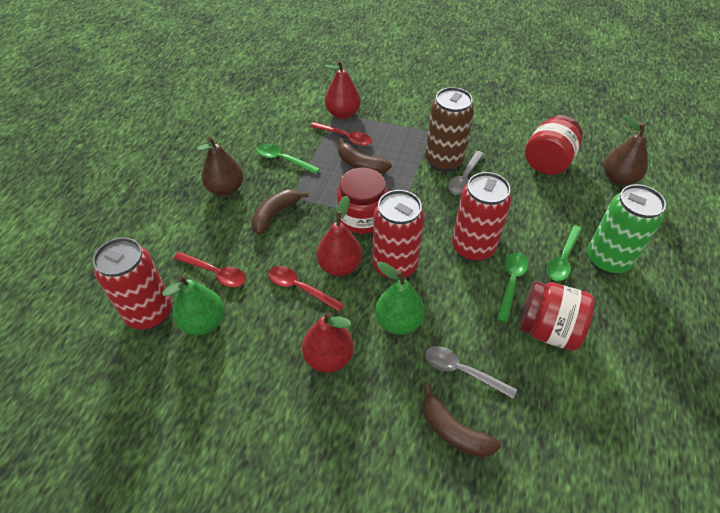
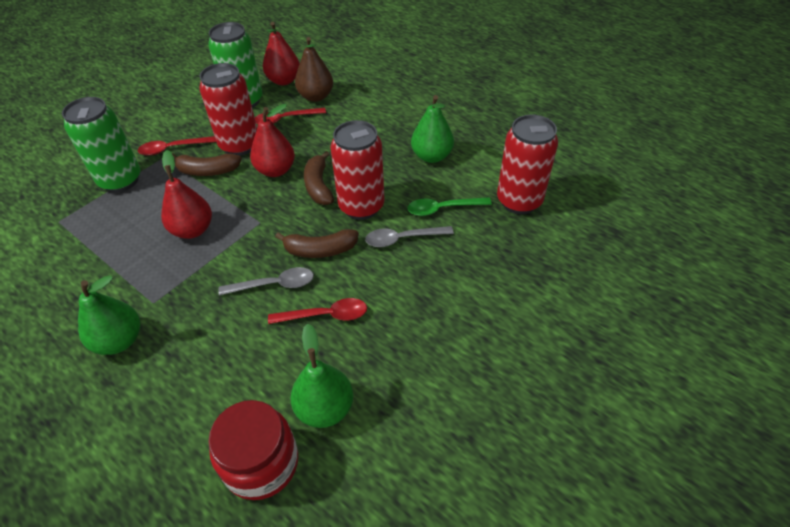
brown can: [425,87,474,172] = 1 -> none = 0
brown pear: [197,137,243,196] [604,115,648,186] = 2 -> [295,37,333,102] = 1
green can: [587,184,666,275] = 1 -> [62,97,140,193] [208,22,263,108] = 2
green pear: [162,275,224,335] [375,261,425,335] = 2 -> [78,275,140,355] [290,324,353,428] [411,95,454,163] = 3
green spoon: [256,143,320,174] [497,252,528,323] [546,225,582,281] = 3 -> [408,197,492,216] = 1
red jar: [337,168,388,234] [519,281,594,351] [525,115,583,175] = 3 -> [208,400,298,500] = 1

